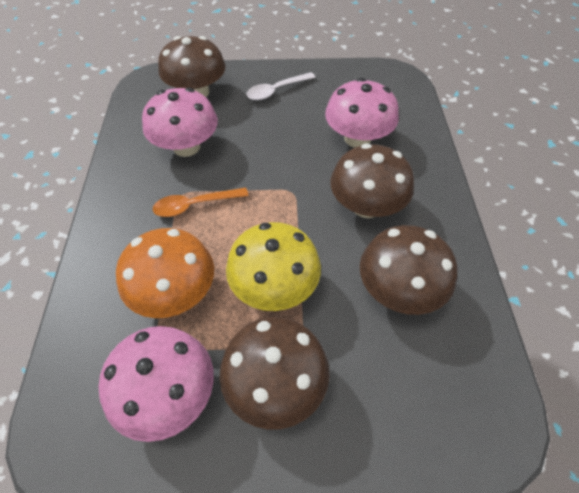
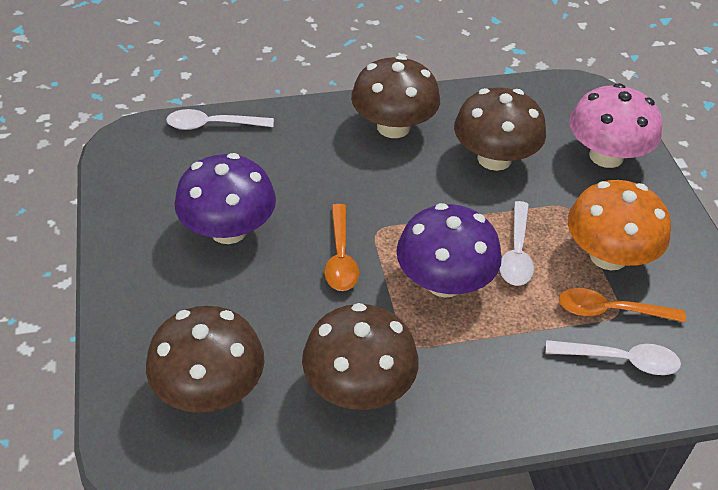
orange spoon: [153,187,248,217] = 1 -> [324,204,359,291] [559,288,686,323] = 2
pink mushroom: [99,326,214,442] [142,88,218,157] [325,78,399,148] = 3 -> [570,83,662,168] = 1
purple mushroom: none = 0 -> [175,153,276,244] [396,203,502,298] = 2
white spoon: [246,72,316,100] = 1 -> [166,109,274,130] [500,201,534,286] [546,340,681,375] = 3
yellow mushroom: [226,222,321,311] = 1 -> none = 0

